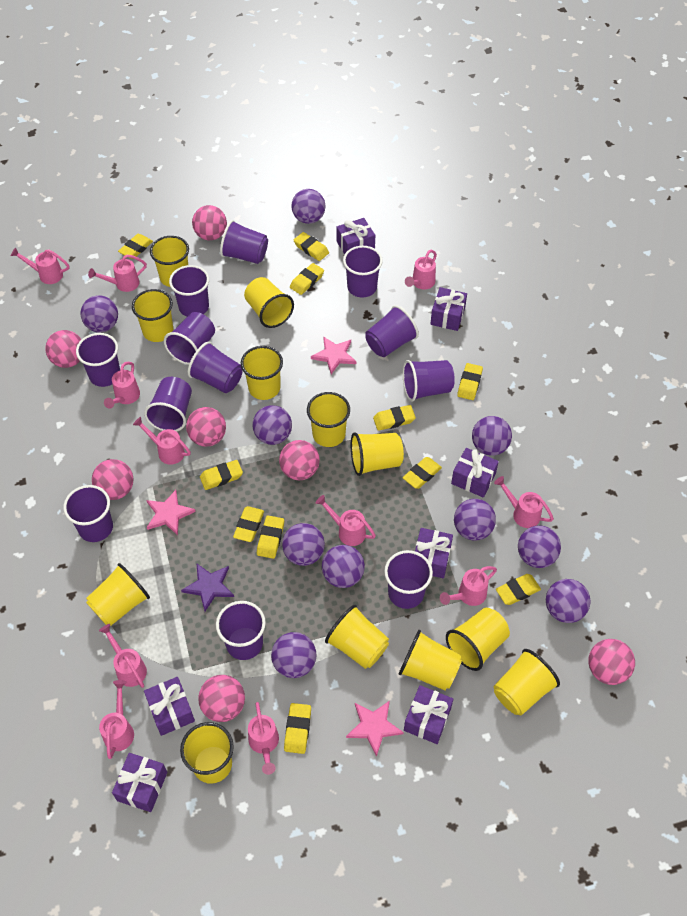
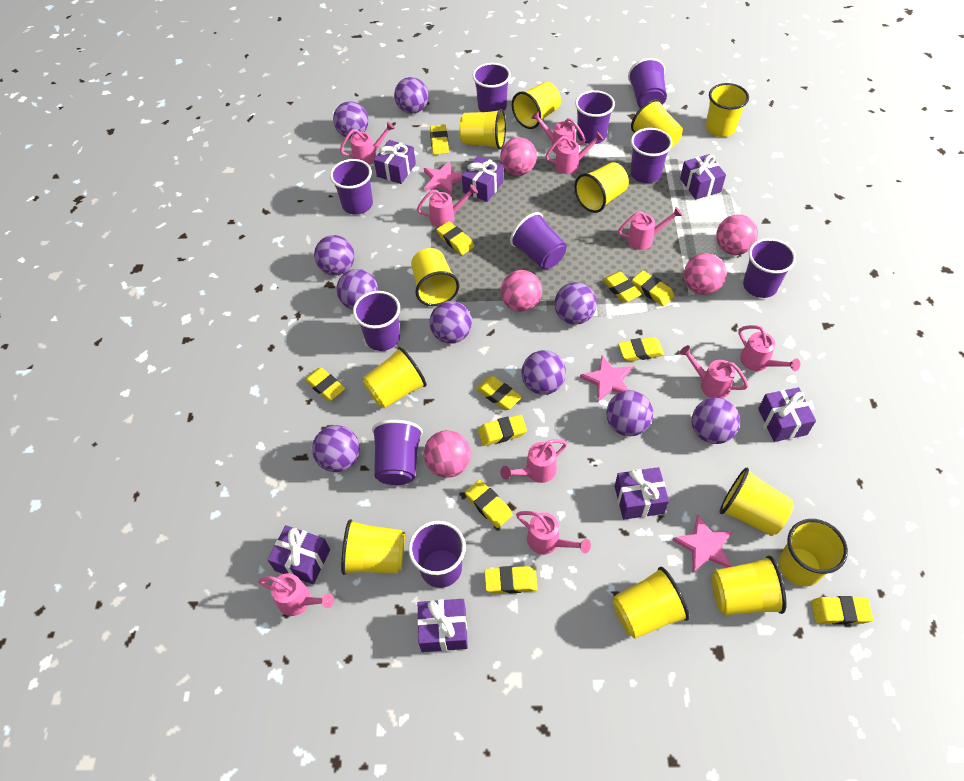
pink ball: [45,330,82,368] [92,459,134,500] [186,407,226,447] [192,205,227,240] [198,675,245,722] [279,440,320,480] [588,639,635,685] = 7 -> [424,430,471,478] [500,137,537,175] [501,270,542,312] [684,253,727,295] [716,215,758,255] = 5
pink watering can: [11,248,69,284] [88,255,147,292] [99,624,147,688] [99,680,134,759] [104,362,140,409] [133,417,191,465] [248,702,279,775] [316,495,376,546] [405,250,437,289] [440,566,497,606] [494,476,554,528] = 11 -> [258,573,334,616] [340,122,395,165] [417,184,478,227] [500,439,567,483] [516,511,591,554] [531,111,586,154] [545,132,604,174] [618,207,682,250] [679,345,748,399] [738,325,800,371] = 10
purple cup: [63,485,113,542] [76,333,120,387] [144,377,192,432] [164,312,215,365] [169,265,209,316] [188,341,243,393] [216,601,266,660] [220,220,268,264] [343,246,383,298] [365,305,419,357] [384,550,433,609] [403,360,455,401] = 12 -> [330,159,373,215] [353,291,400,351] [372,420,423,485] [408,521,466,588] [473,63,511,112] [510,212,567,269] [575,90,615,144] [628,58,667,108] [631,128,672,183] [743,238,796,298] = 10
purple star: [181,563,234,611] = 1 -> none = 0

